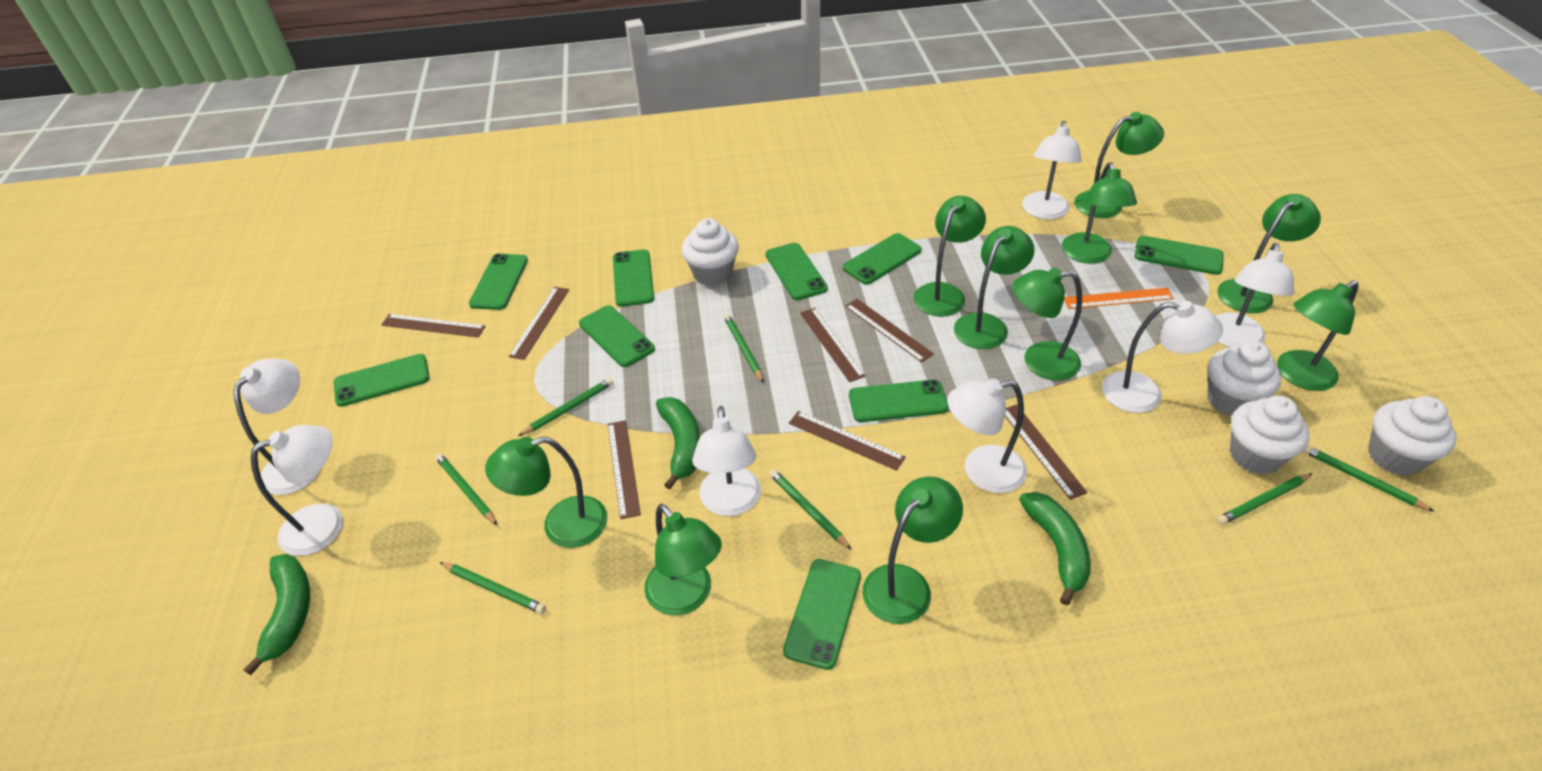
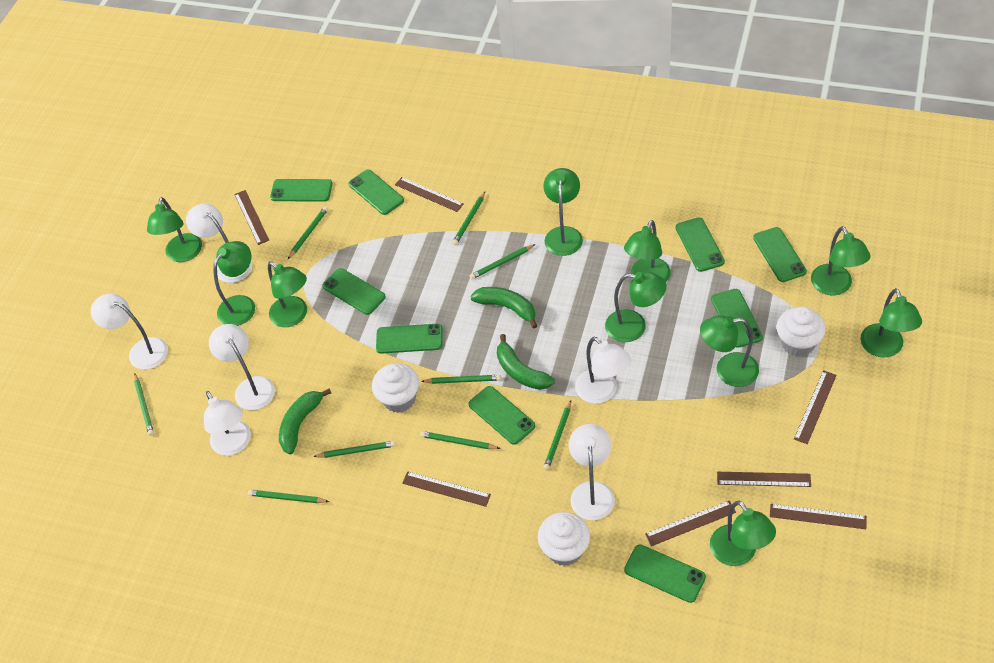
green pencil: [435,453,497,525] [439,562,546,614] [518,378,614,436] [724,314,764,383] [769,469,852,550] [1217,473,1312,525] [1303,445,1435,512] = 7 -> [134,374,154,436] [248,490,329,503] [288,206,328,259] [313,441,396,458] [420,431,501,449] [421,375,501,384] [452,192,485,245] [470,244,535,279] [543,400,571,470] = 9
orange ruler: [1064,288,1174,309] = 1 -> none = 0
white cupcake: [682,218,739,286] [1207,341,1281,416] [1230,396,1309,475] [1368,396,1456,476] = 4 -> [372,363,419,413] [538,512,590,566] [777,307,826,357] = 3
white lamp: [233,359,320,495] [251,425,343,556] [692,406,761,516] [947,378,1027,493] [1022,121,1082,220] [1102,301,1223,413] [1215,243,1294,348] = 7 -> [91,293,168,370] [186,203,252,283] [204,391,251,456] [209,324,275,410] [569,424,615,521] [575,337,631,404] = 6

